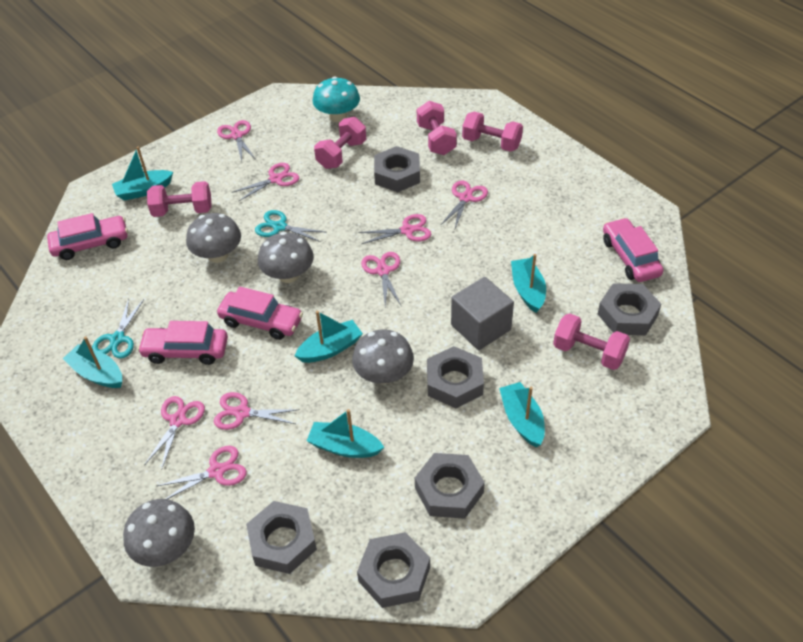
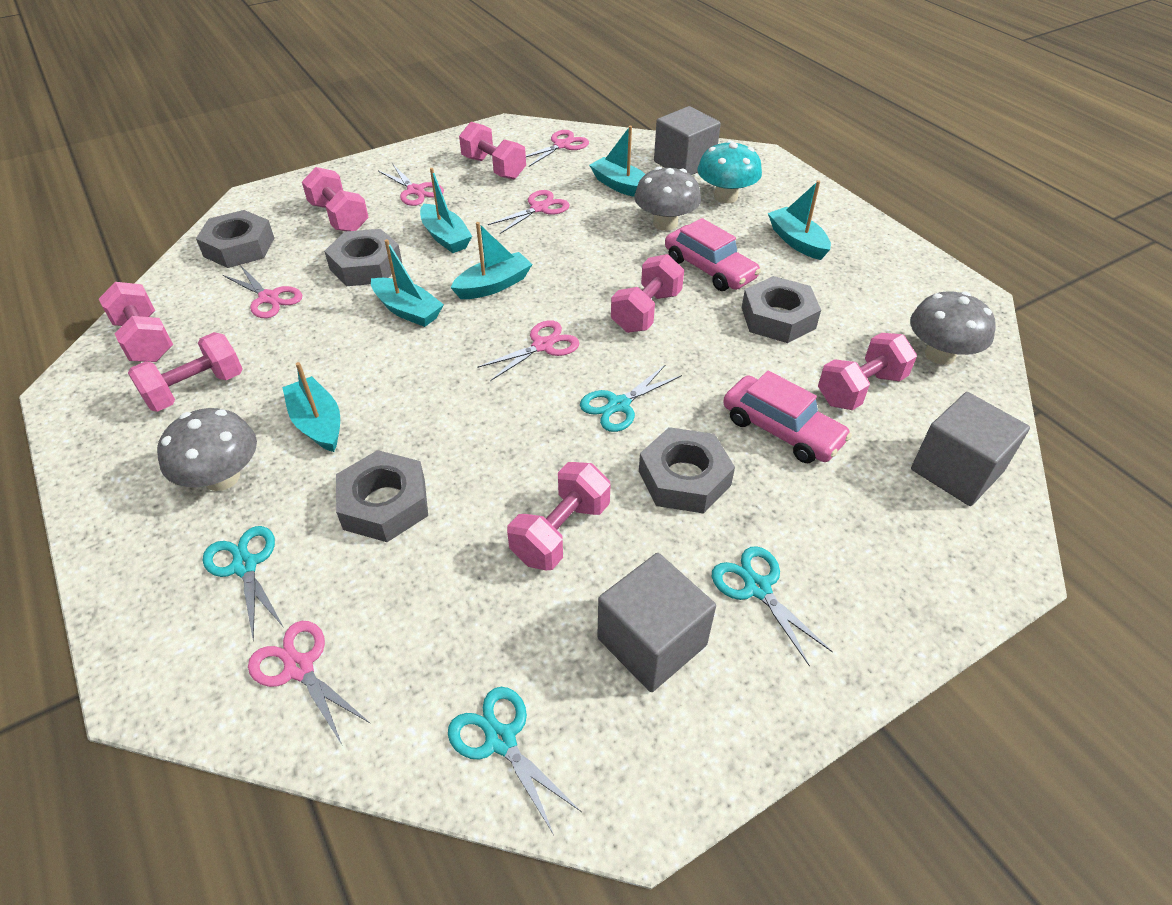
grey cube: [451,277,514,350] = 1 -> [597,553,716,692] [654,106,721,175] [911,392,1030,506] = 3
grey mushroom: [123,499,195,567] [186,213,241,263] [258,232,314,283] [352,329,414,384] = 4 -> [157,408,257,491] [634,167,701,231] [910,291,996,365] = 3
grey nut: [246,501,317,574] [357,532,430,608] [374,146,420,192] [415,453,485,519] [427,346,484,408] [598,283,661,336] = 6 -> [196,210,274,268] [324,229,402,286] [336,450,428,542] [639,427,735,513] [742,276,821,343] = 5
pink car: [47,213,128,260] [137,321,228,365] [217,287,303,340] [603,218,664,282] = 4 -> [665,218,761,291] [723,371,852,463] = 2
pink dumbbell: [147,181,212,217] [314,117,366,169] [417,101,457,155] [462,112,523,152] [553,313,630,370] = 5 -> [99,282,173,362] [128,332,242,412] [302,167,369,231] [459,122,526,179] [507,462,610,570] [611,254,684,333] [818,333,917,410] = 7
pink scissors: [144,396,205,470] [157,446,247,499] [214,392,300,430] [217,120,256,161] [233,163,299,201] [358,214,431,244] [361,252,401,306] [441,181,488,228] = 8 -> [223,265,302,318] [248,621,371,745] [378,164,444,206] [477,320,580,381] [488,190,570,234] [526,130,589,167] = 6
turquoise scissors: [92,299,144,359] [255,210,325,242] = 2 -> [203,526,284,641] [448,687,582,835] [580,364,682,432] [712,546,833,666] = 4

